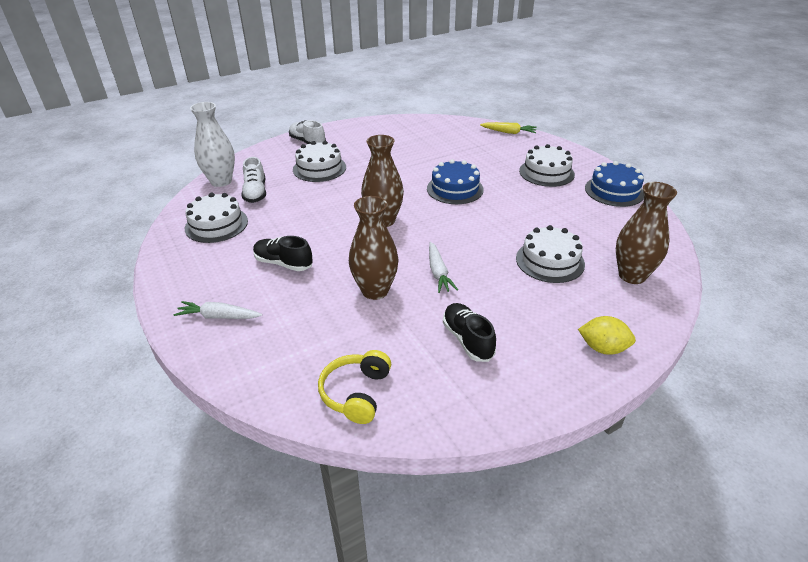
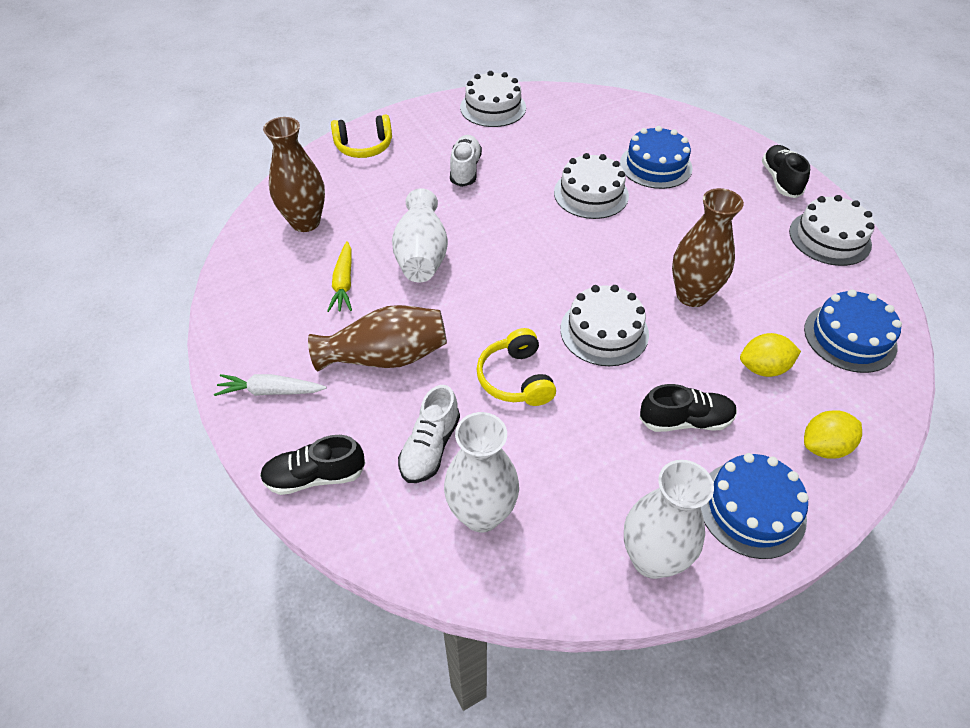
black shoe: [253,236,313,271] [443,303,496,362] = 2 -> [260,435,365,495] [639,384,737,432] [762,145,810,198] = 3
blue cake: [427,159,484,204] [585,161,644,207] = 2 -> [620,126,692,189] [701,453,809,559] [804,289,902,373] = 3
white carrot: [173,301,262,319] [429,242,458,293] = 2 -> [214,374,326,396] = 1
white vase: [190,102,235,187] = 1 -> [392,188,448,283] [444,412,519,532] [624,460,714,579] = 3
yellow headphones: [318,350,391,424] = 1 -> [331,115,392,158] [477,328,556,406] = 2
yellow lemon: [578,316,636,355] = 1 -> [740,333,801,377] [804,410,862,458] = 2

